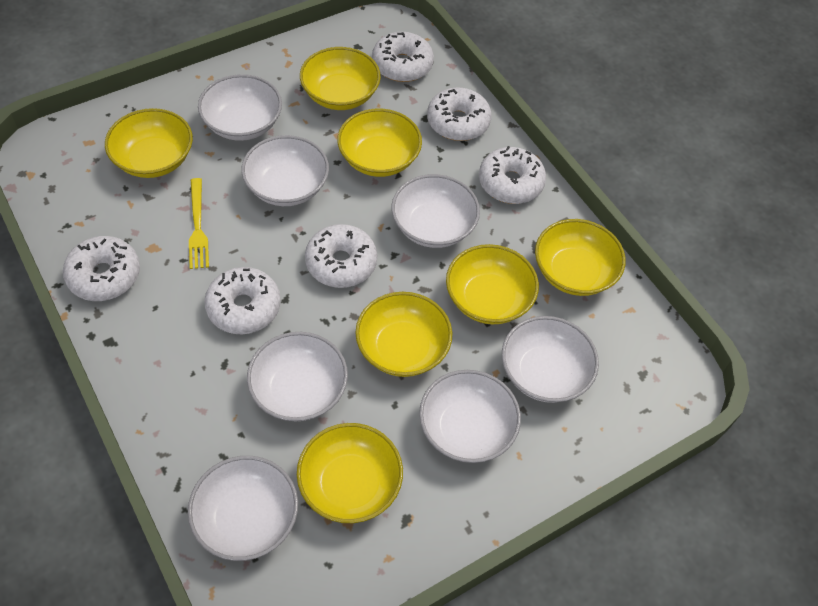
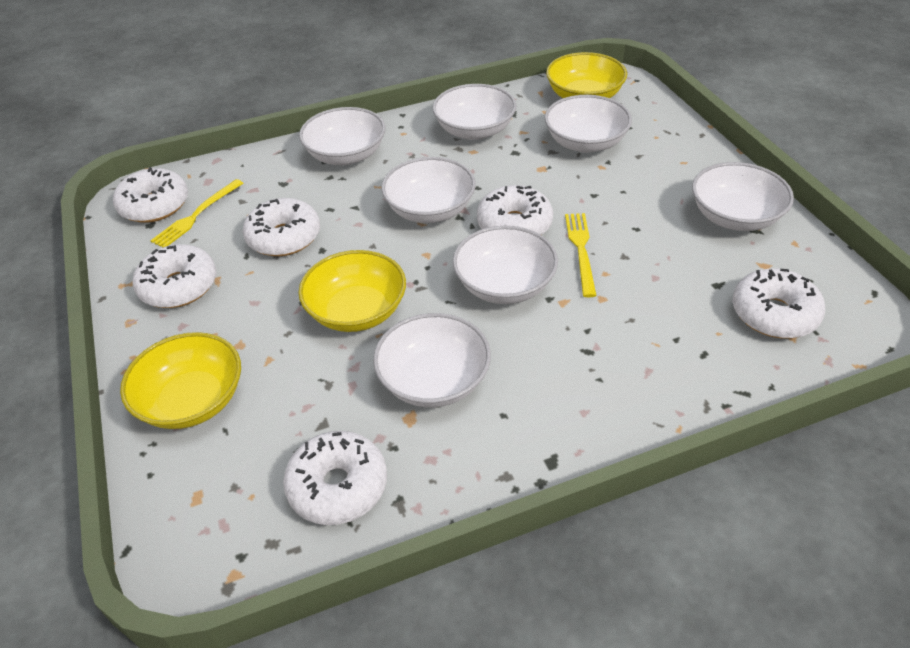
yellow bowl: [105,108,193,178] [297,423,403,523] [300,47,381,110] [337,109,422,177] [355,292,452,377] [446,244,539,324] [535,219,626,296] = 7 -> [120,332,241,429] [298,250,406,332] [546,52,627,98] = 3
yellow fork: [189,178,209,269] = 1 -> [150,179,243,248] [565,213,597,297] = 2

